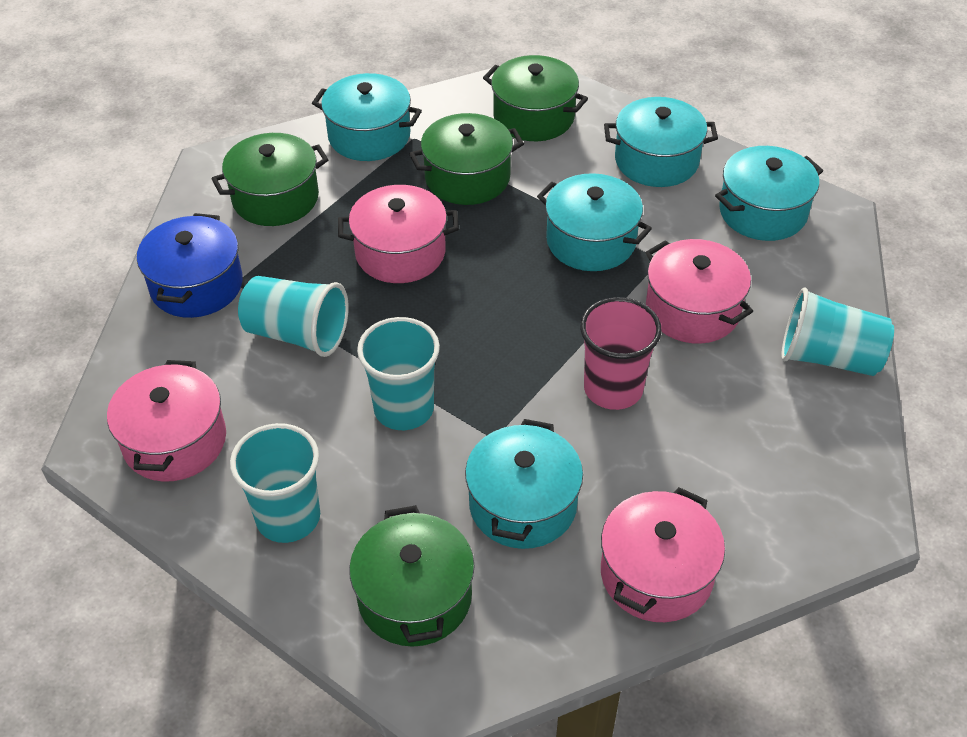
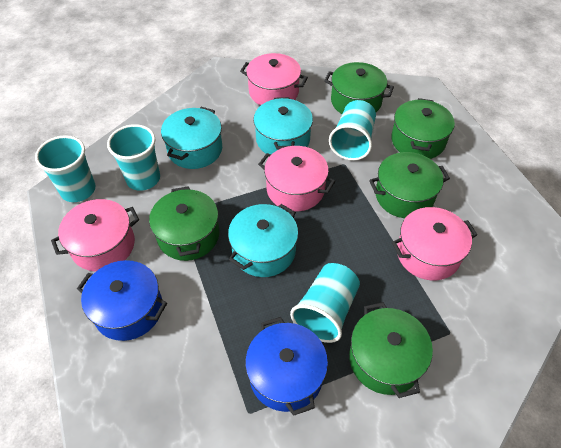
blue pot: [137,213,243,318] = 1 -> [77,260,167,341] [245,317,328,416] = 2
green pot: [211,133,329,226] [349,506,475,647] [409,113,524,205] [483,55,588,141] = 4 -> [149,186,219,261] [324,62,394,114] [349,302,433,398] [369,152,450,218] [391,98,455,159] = 5
pink cup: [580,297,662,410] = 1 -> none = 0
turquoise pot: [312,73,422,161] [465,419,583,549] [537,173,652,271] [604,97,718,187] [715,146,823,241] = 5 -> [161,107,222,169] [228,204,298,277] [253,97,313,154] = 3

